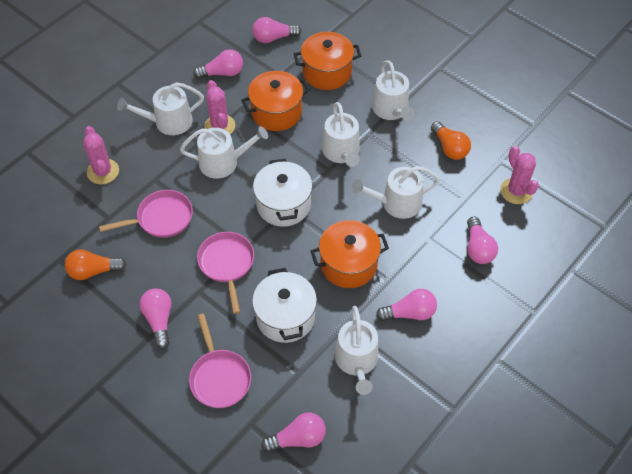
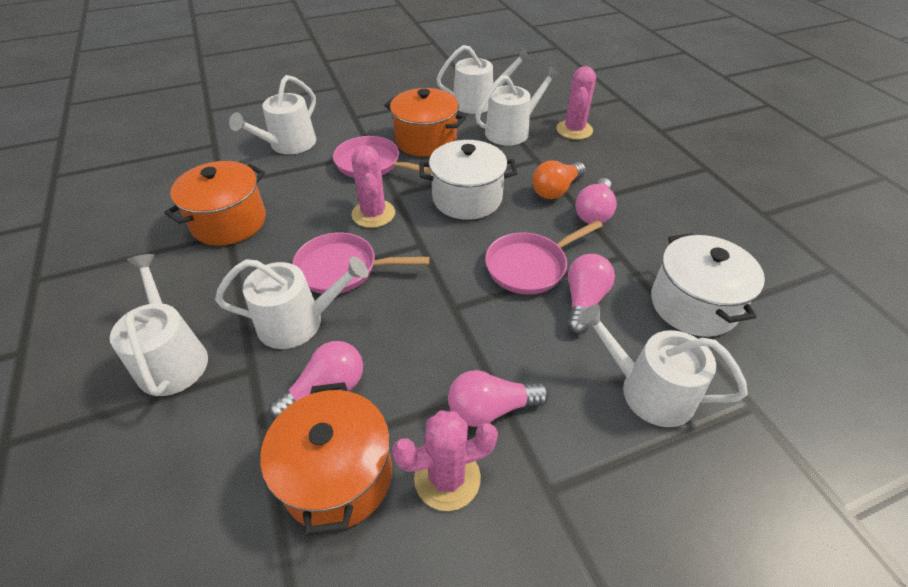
orange light bulb: [65,250,126,280] [431,121,471,160] = 2 -> [532,160,586,199] = 1
pink light bulb: [139,288,172,349] [193,49,243,79] [252,17,301,43] [262,413,326,452] [376,289,437,321] [467,217,498,264] = 6 -> [269,341,363,420] [448,370,549,427] [567,254,615,335] [575,178,617,224] = 4

